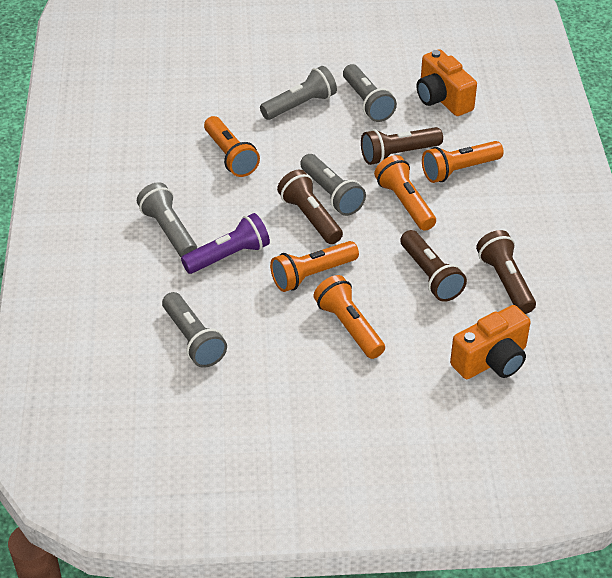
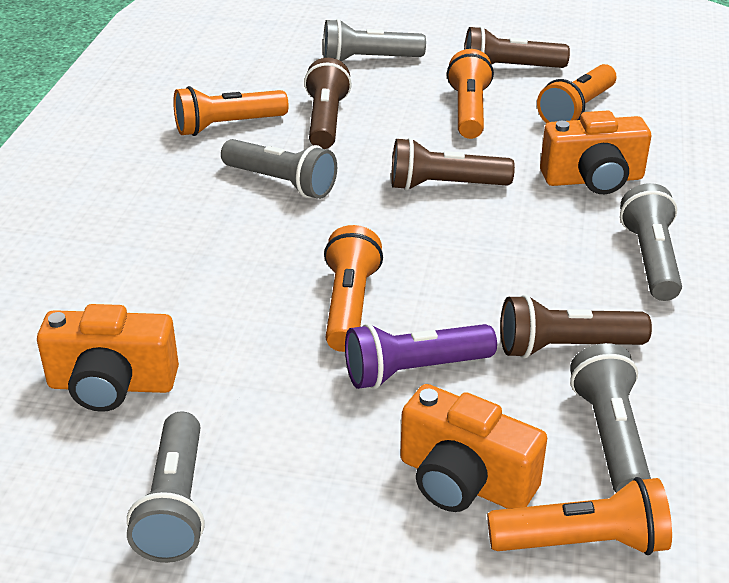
orange camera: [417,49,477,116] [450,305,531,379] = 2 -> [37,304,179,412] [400,384,547,512] [540,111,651,194] = 3

